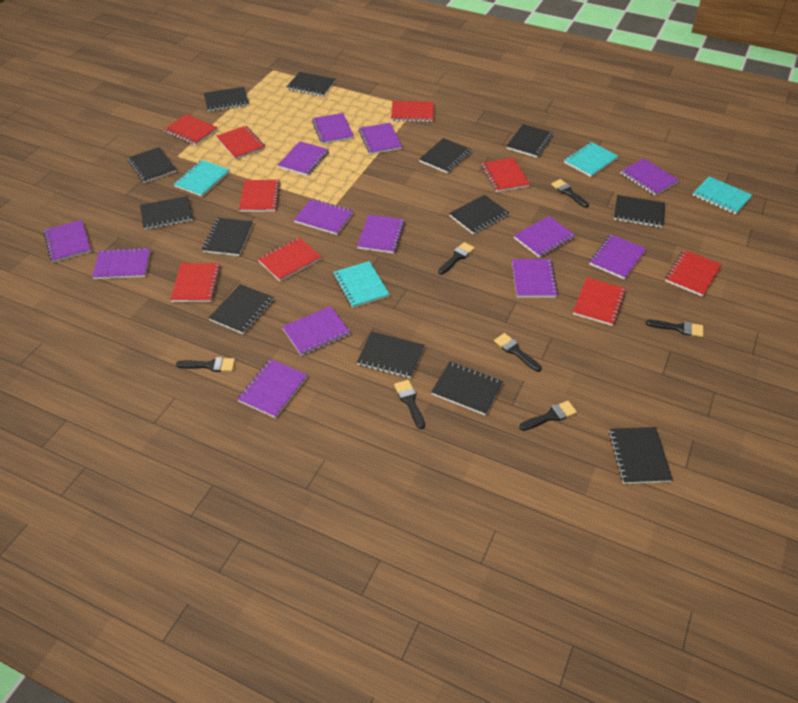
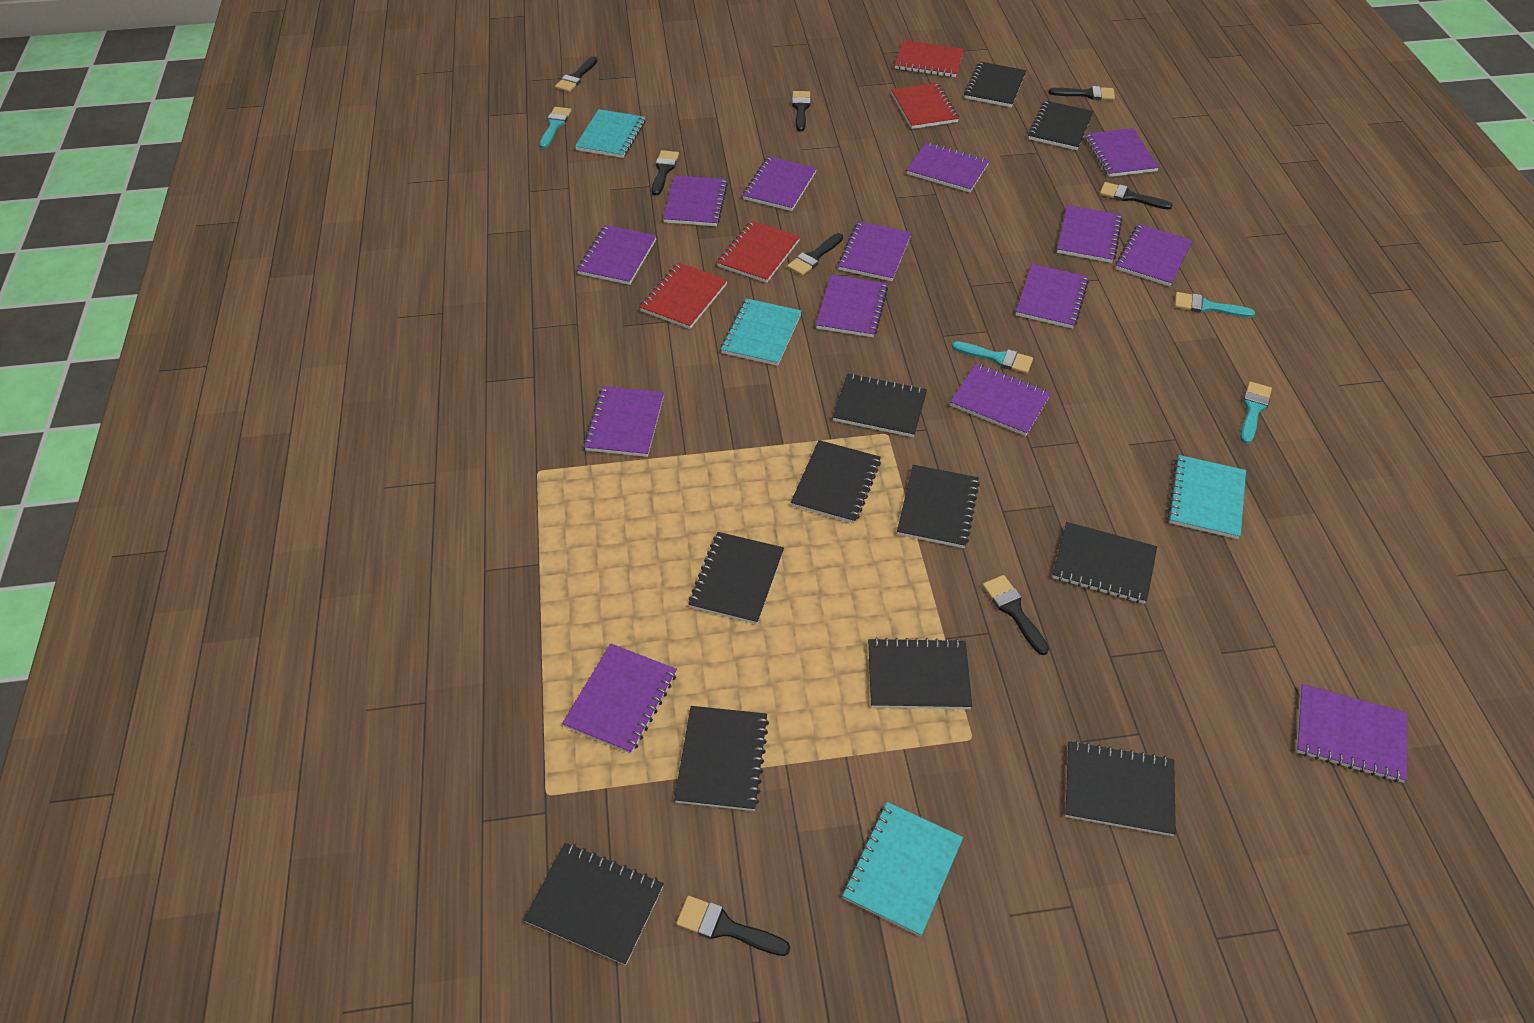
black brush: [176,357,235,372] [394,380,425,429] [438,242,475,274] [494,333,542,372] [519,401,577,431] [551,179,589,208] [646,320,703,337] = 7 -> [555,57,597,92] [652,150,679,196] [676,896,790,956] [787,233,843,276] [792,91,811,132] [982,575,1049,655] [1049,86,1115,100] [1100,182,1173,210] = 8
black notebook: [128,147,177,183] [140,196,193,230] [202,218,253,256] [204,87,249,112] [209,284,274,334] [287,72,335,97] [357,332,424,378] [419,138,471,173] [431,361,503,415] [449,195,509,234] [506,124,553,158] [609,427,673,484] [614,195,665,228] = 13 -> [524,843,664,965] [674,706,769,811] [689,532,784,624] [791,440,881,524] [833,373,927,437] [868,637,972,709] [897,465,980,548] [964,62,1026,107] [1028,100,1094,150] [1053,522,1157,604] [1065,741,1176,836] = 11
purple notebook: [43,220,92,262] [92,247,151,279] [237,359,307,418] [278,141,329,176] [282,306,350,356] [294,199,353,235] [312,113,354,144] [357,215,405,254] [359,123,402,154] [512,259,558,298] [513,216,575,258] [589,234,646,279] [621,158,679,195] = 13 -> [562,643,677,754] [577,225,656,285] [583,386,664,457] [663,175,728,226] [743,156,817,211] [816,275,888,337] [838,221,911,281] [907,143,989,192] [950,363,1051,436] [1016,264,1089,329] [1057,205,1123,263] [1085,128,1159,177] [1116,224,1193,286] [1296,684,1408,783] = 14
red notebook: [164,114,218,145] [170,263,221,302] [216,126,265,160] [239,180,280,212] [258,237,321,281] [391,101,434,122] [481,158,530,192] [573,277,626,326] [665,250,722,297] = 9 -> [639,263,728,329] [717,221,800,283] [891,83,959,129] [895,40,964,77] = 4
turquoise brush: none = 0 -> [539,107,571,149] [952,341,1033,374] [1175,292,1255,318] [1240,381,1272,444] = 4

